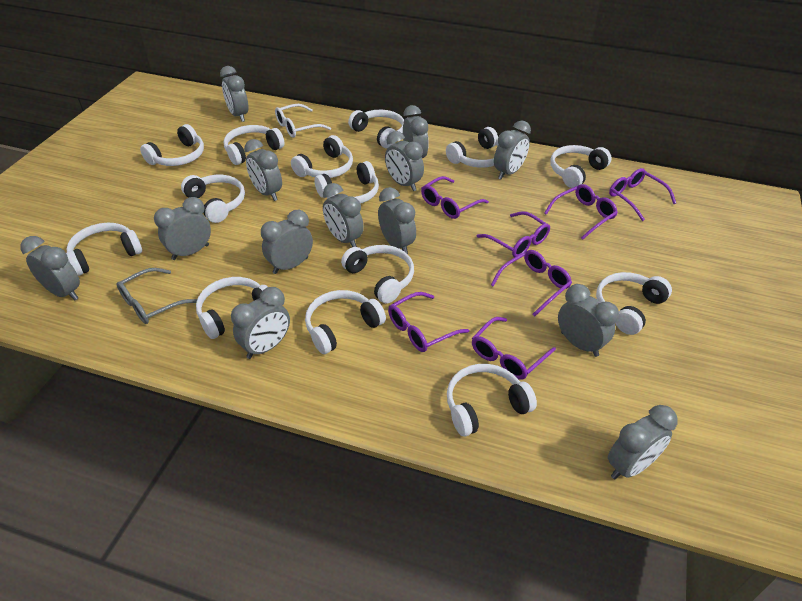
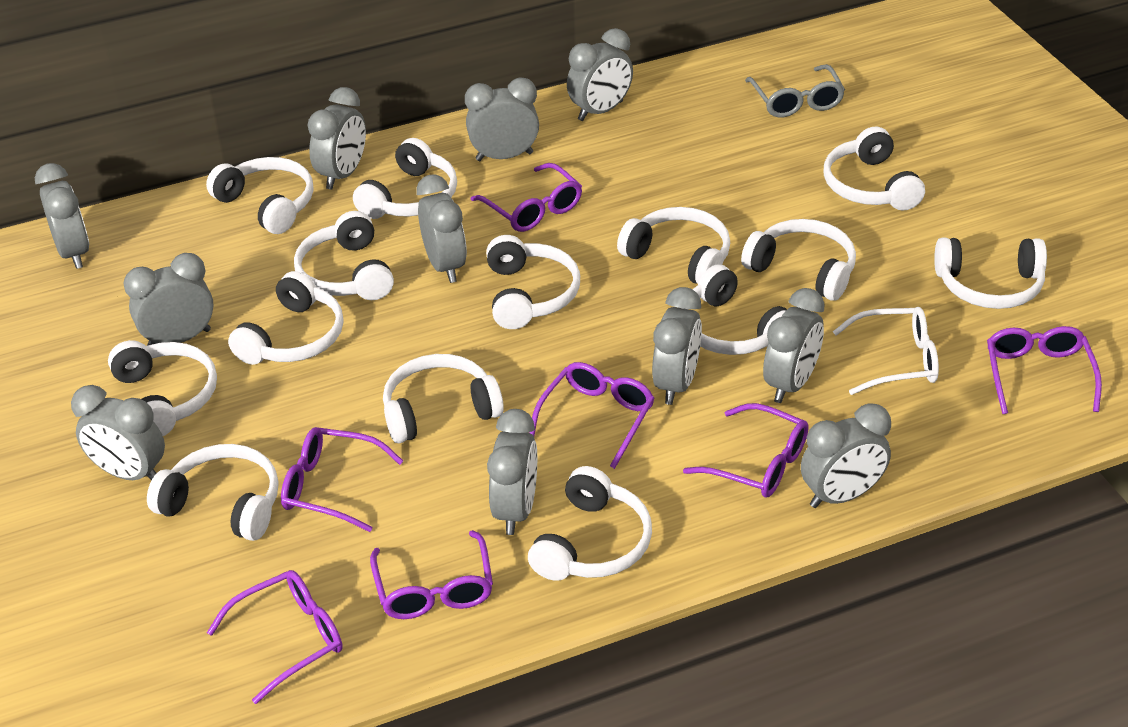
grey clock: [20,236,80,301] [154,197,211,260] [220,66,248,122] [231,287,290,359] [244,139,282,201] [261,210,313,274] [323,183,364,247] [378,187,416,254] [385,131,424,191] [403,105,429,158] [494,120,531,180] [558,284,619,357] [608,405,678,480] = 13 -> [35,163,90,269] [71,385,165,480] [124,253,214,345] [308,87,366,189] [416,175,467,283] [465,78,539,161] [487,409,537,535] [567,28,633,121] [652,287,702,405] [763,288,825,403] [801,403,891,508] = 11

